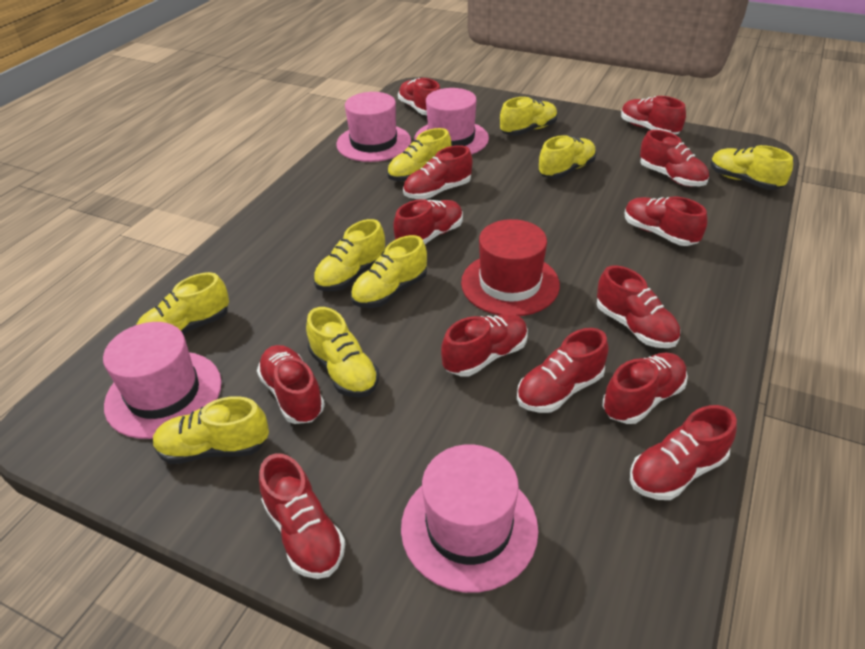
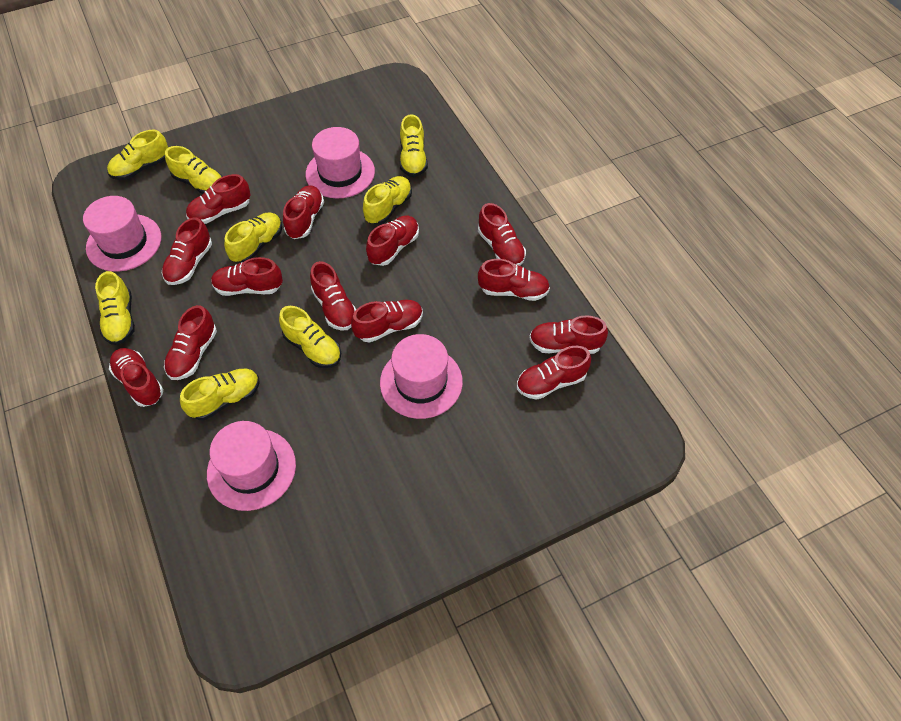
red hat: [461,219,560,316] = 1 -> none = 0
yellow shoe: [136,272,229,334] [153,396,269,464] [306,307,379,397] [314,219,385,291] [351,235,427,308] [387,128,451,182] [500,97,558,135] [538,135,596,179] [710,145,793,190] = 9 -> [95,271,135,345] [107,130,168,180] [165,146,223,194] [180,369,260,420] [224,213,282,263] [279,306,341,368] [363,176,412,225] [400,114,428,177] = 8

